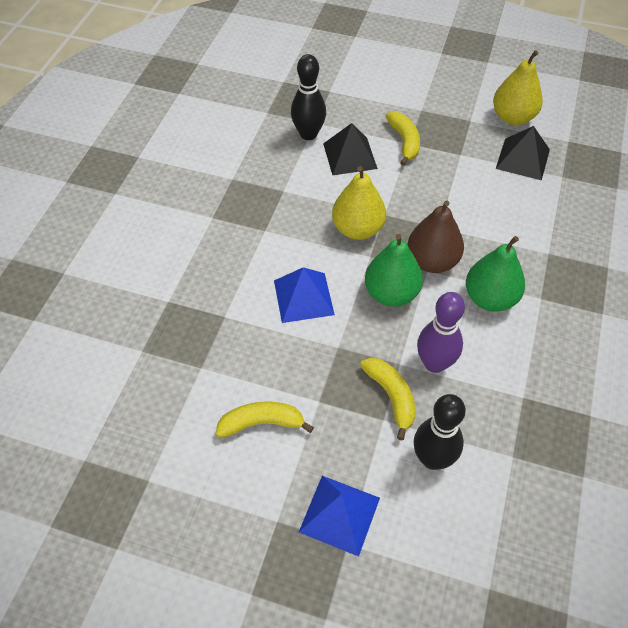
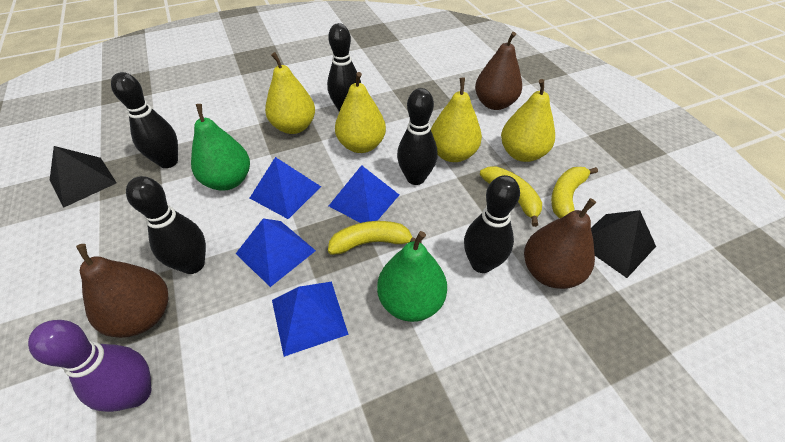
black bowling pin: [291,54,326,140] [414,394,466,470] = 2 -> [111,72,178,168] [126,176,206,274] [327,23,361,112] [397,88,437,185] [464,175,520,273] = 5
blue pyramid: [274,267,335,323] [299,476,380,556] = 2 -> [236,218,316,287] [250,157,321,219] [272,281,349,357] [329,165,399,223] = 4
brown pear: [408,200,464,273] = 1 -> [76,244,169,338] [475,32,522,110] [524,198,596,289] = 3
yellow pear: [332,166,386,240] [493,50,543,125] = 2 -> [265,52,315,134] [335,72,386,153] [431,78,482,162] [501,79,555,162] = 4

